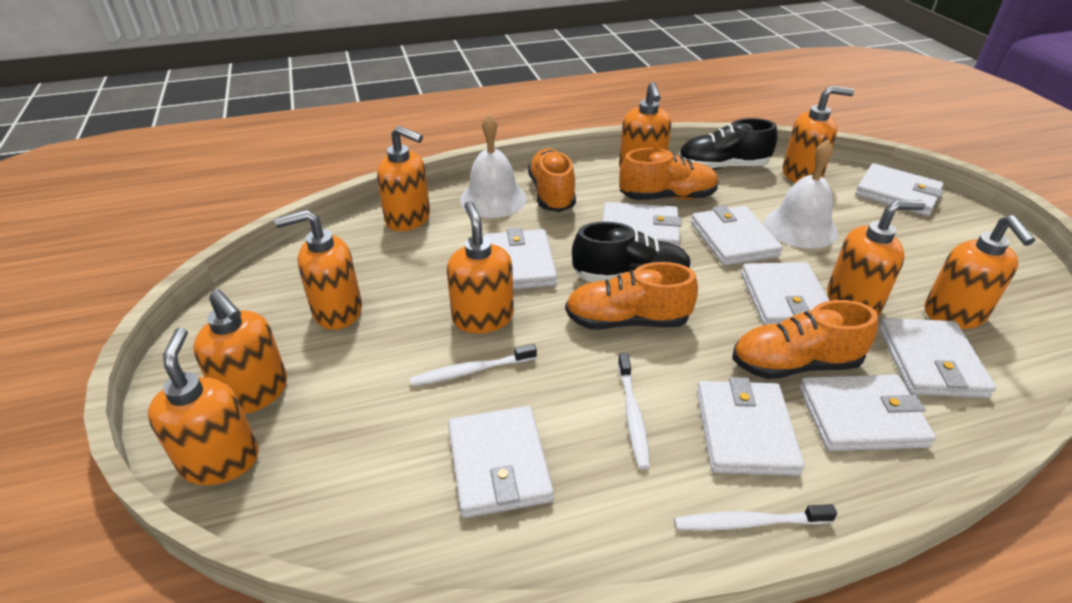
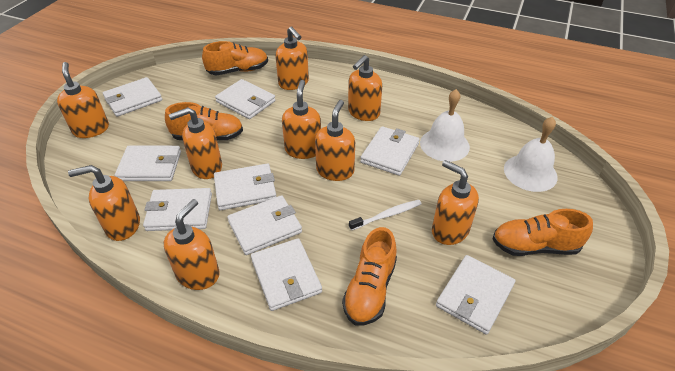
black shoe: [572,222,692,282] [679,118,778,170] = 2 -> none = 0
white toothbrush: [410,344,537,386] [618,353,650,469] [674,504,837,531] = 3 -> [349,200,422,230] = 1

